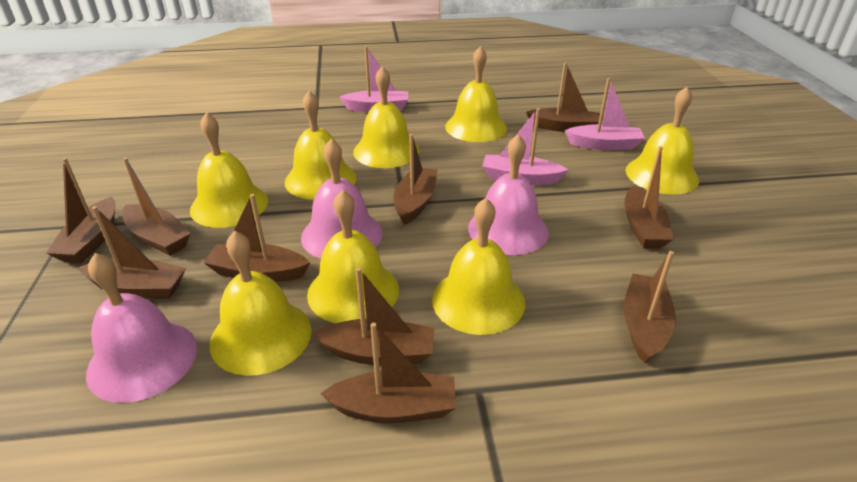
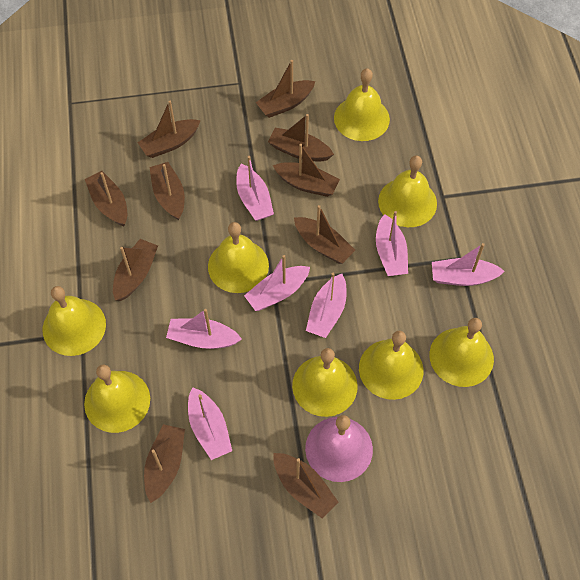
pink bell: [86,253,197,403] [301,139,383,259] [468,134,549,255] = 3 -> [305,415,373,482] = 1
pink boat: [340,46,408,112] [482,108,569,185] [565,78,645,150] = 3 -> [166,309,242,349] [188,387,232,460] [236,156,274,221] [244,255,310,311] [306,273,346,338] [376,211,408,276] [432,243,505,286] = 7

